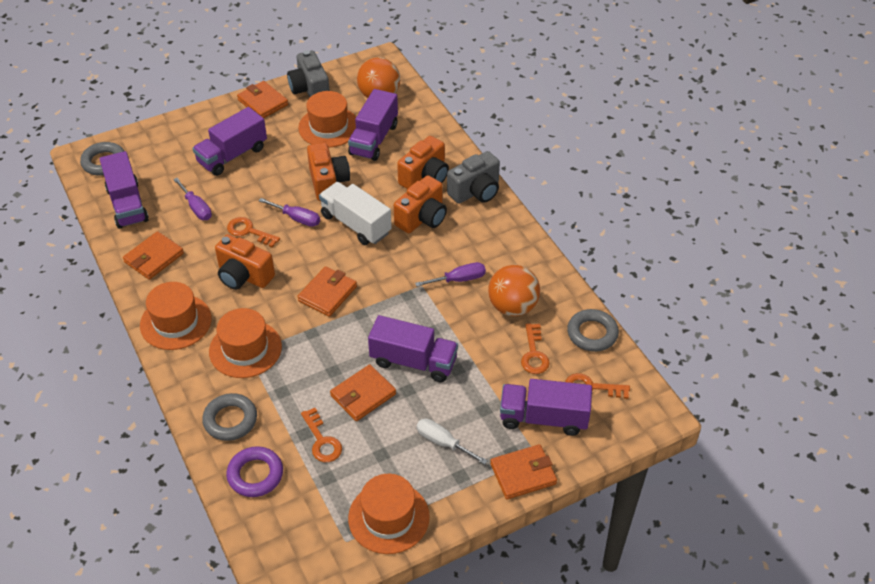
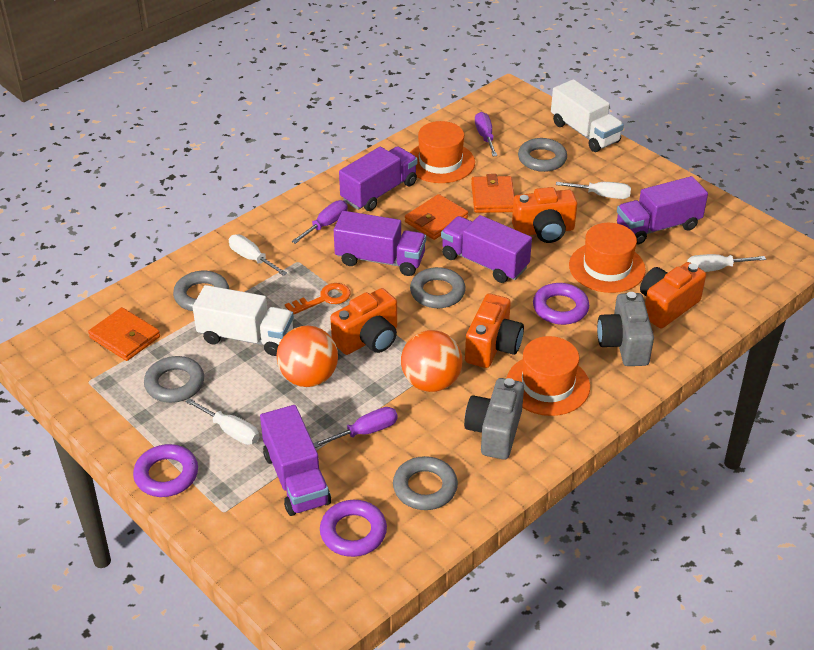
grey ring: [80,142,124,176] [202,393,257,441] [567,309,619,352] = 3 -> [144,356,204,403] [173,271,229,311] [393,456,458,510] [410,267,466,308] [518,138,567,172] = 5
orange hat: [140,282,212,350] [209,308,282,378] [298,91,356,148] [348,474,430,554] = 4 -> [410,121,475,183] [506,336,590,416] [569,223,646,293] = 3
orange key: [227,217,280,248] [301,408,342,462] [521,323,550,374] [565,373,630,399] = 4 -> [285,283,351,315] = 1
orange wallet: [123,231,184,280] [237,81,288,118] [297,266,357,317] [330,364,396,421] [490,444,557,499] = 5 -> [88,307,160,361] [405,194,468,240] [471,174,514,213] = 3
purple ring: [226,447,283,497] = 1 -> [133,444,198,497] [320,500,387,557] [533,283,589,325] = 3
white screwdriver: [417,418,488,465] = 1 -> [185,398,259,445] [229,234,287,276] [556,182,631,199] [687,254,766,272] = 4
white truck: [319,182,392,245] = 1 -> [193,285,294,356] [551,79,624,152] = 2

